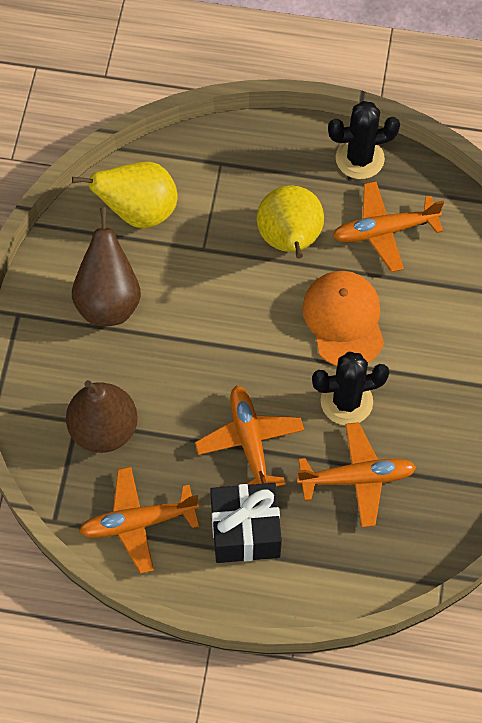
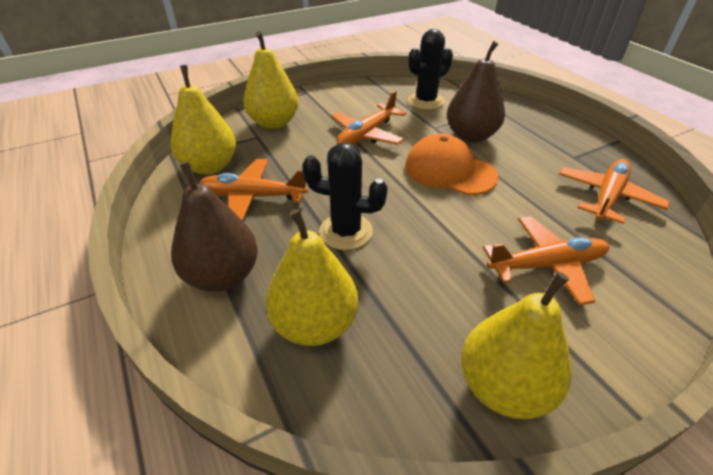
black gift: [210,483,282,563] = 1 -> none = 0
yellow pear: [72,162,178,228] [257,185,324,259] = 2 -> [171,65,236,175] [243,31,299,129] [266,209,358,346] [461,272,572,419] = 4

